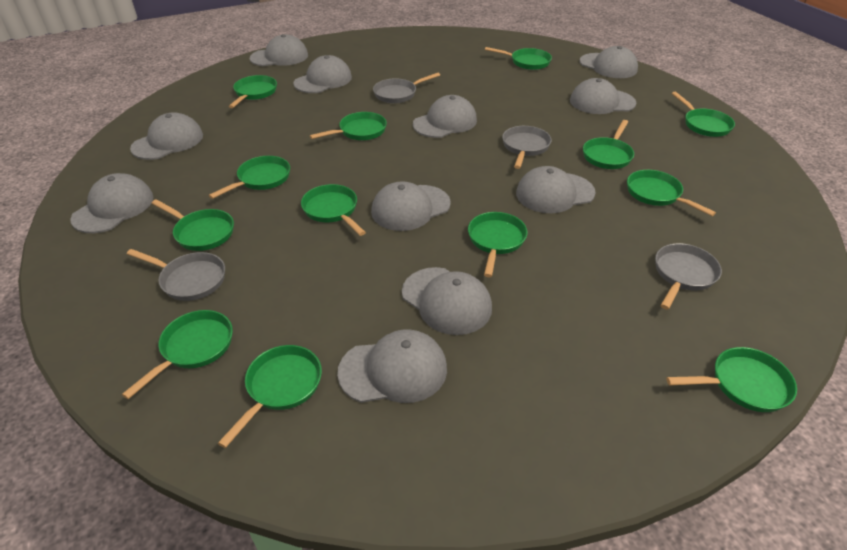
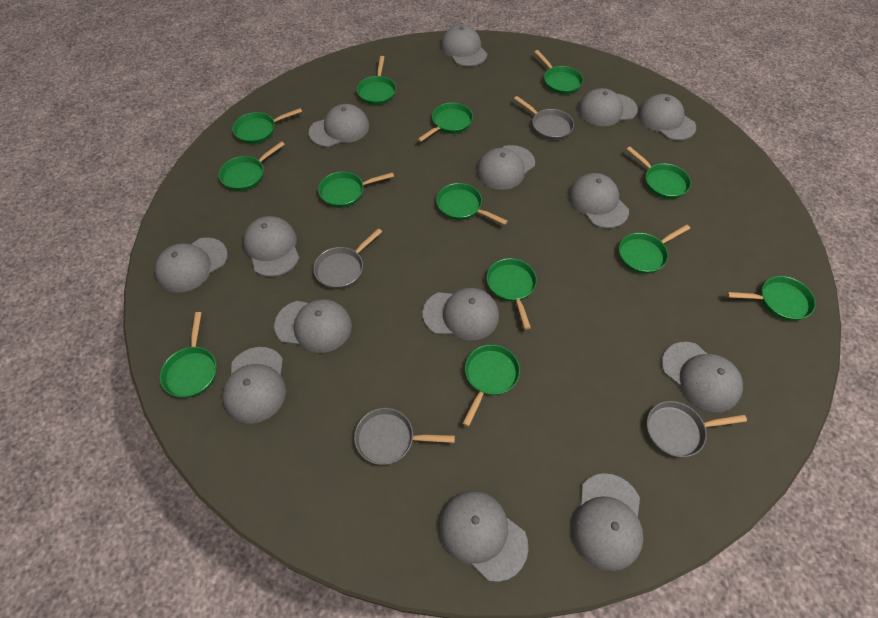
grey cap: [70,173,153,233] [130,112,203,160] [250,34,308,66] [294,55,352,93] [337,329,447,403] [371,181,451,231] [402,267,492,335] [413,95,477,138] [516,166,595,213] [570,78,636,114] [580,46,638,78] = 11 -> [155,237,228,293] [222,347,286,424] [243,216,299,277] [274,299,352,353] [309,104,369,147] [422,288,499,341] [439,491,528,582] [441,25,487,67] [477,145,535,190] [568,173,629,228] [572,473,644,571] [578,88,638,126] [638,94,696,140] [662,342,743,413] = 14

